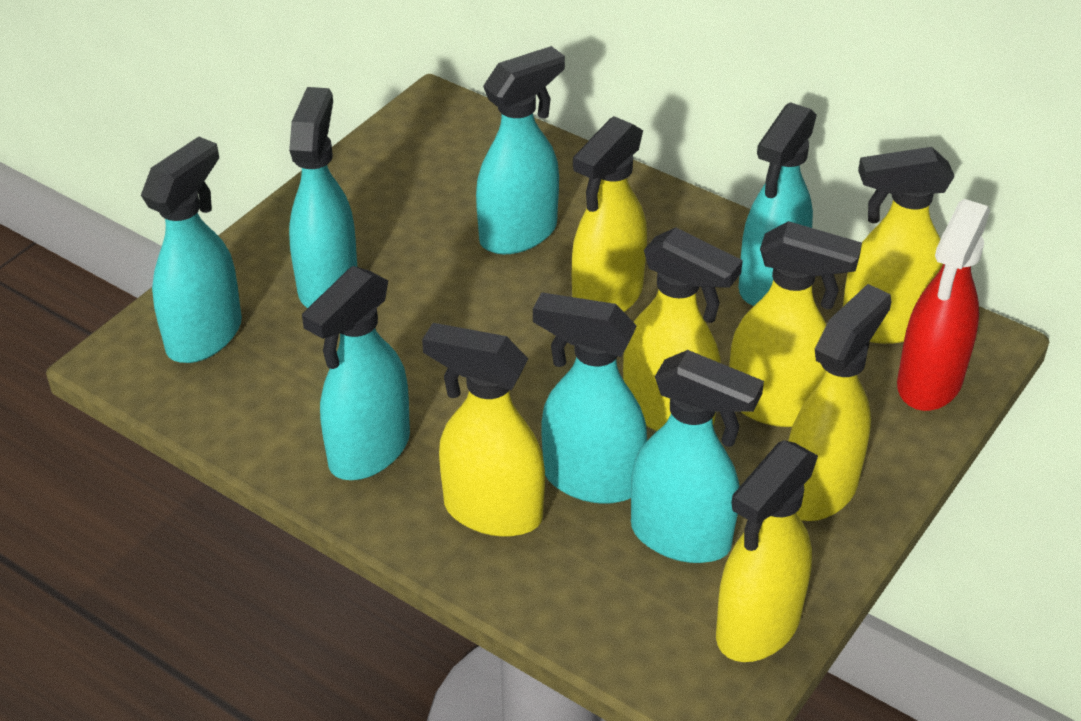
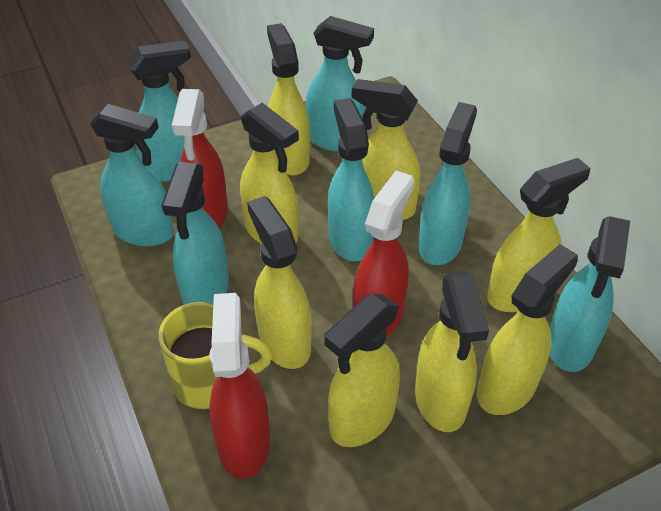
red spray bottle: [897,199,990,411] = 1 -> [172,89,228,228] [209,293,270,479] [353,171,414,337] = 3
yellow mug: none = 0 -> [158,302,272,409] = 1
yellow spray bottle: [422,323,545,537] [572,116,647,312] [623,227,743,431] [716,440,818,662] [729,221,862,427] [788,284,892,521] [843,147,955,344] = 7 -> [240,103,299,243] [247,196,312,369] [267,23,310,175] [325,293,400,447] [351,79,420,220] [415,272,489,432] [477,244,578,415] [487,158,590,312] = 8

